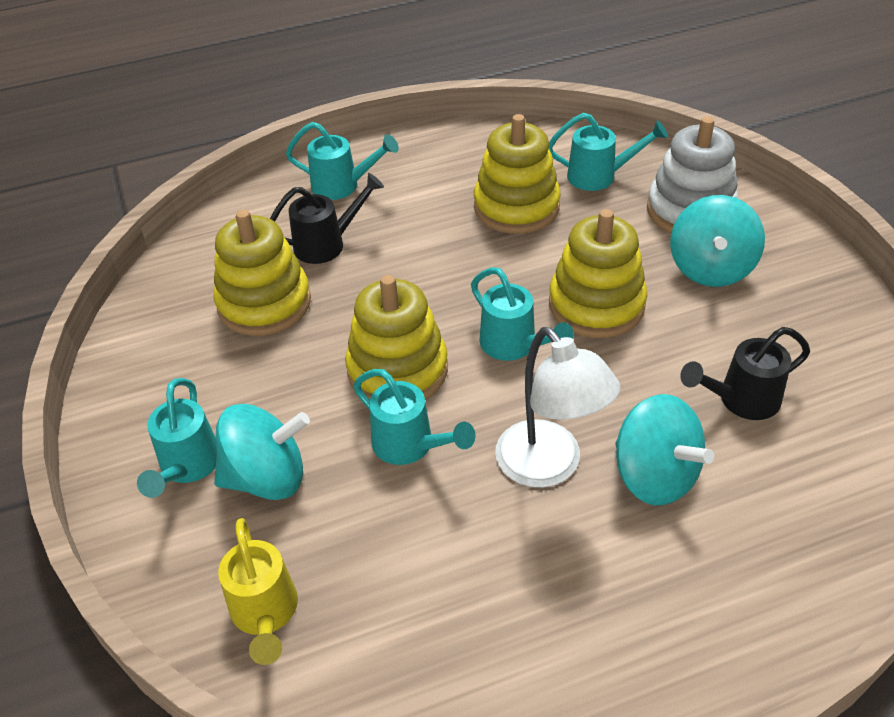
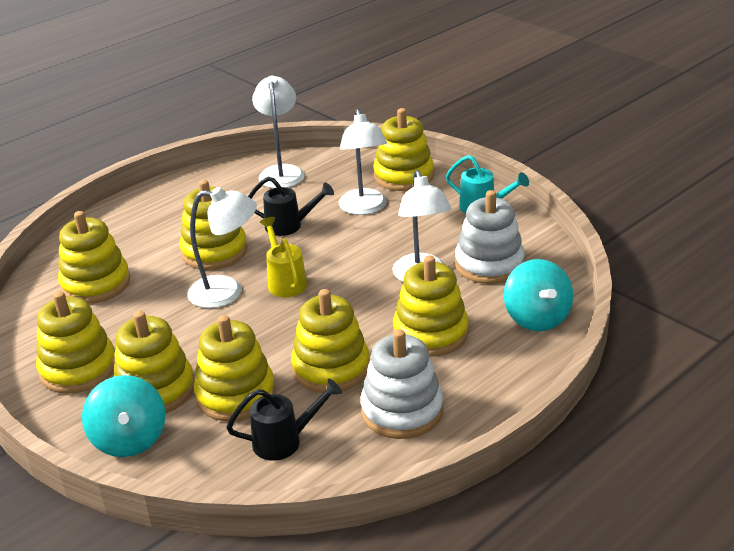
turquoise spinning top: [214,404,310,500] [615,394,714,506] [670,195,765,287] = 3 -> [82,375,165,457] [504,259,573,331] = 2
turquoise watering can: [137,378,217,498] [286,122,399,200] [353,369,475,465] [471,267,574,361] [549,113,668,191] = 5 -> [446,155,529,214] = 1
white lamp: [495,327,621,488] = 1 -> [187,187,257,308] [252,76,305,188] [339,109,387,215] [392,170,452,282] = 4
white stacking toy: [647,117,738,233] = 1 -> [360,329,443,439] [455,190,525,284] = 2
yellow stacking toy: [214,210,311,336] [345,275,448,400] [474,114,561,234] [549,209,647,338] = 4 -> [36,291,115,394] [58,211,130,304] [114,311,195,413] [179,180,247,270] [193,315,275,421] [291,289,370,393] [373,108,434,191] [393,255,469,357] = 8

